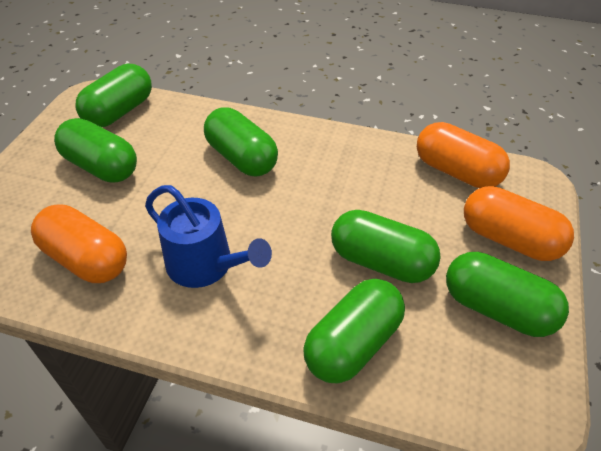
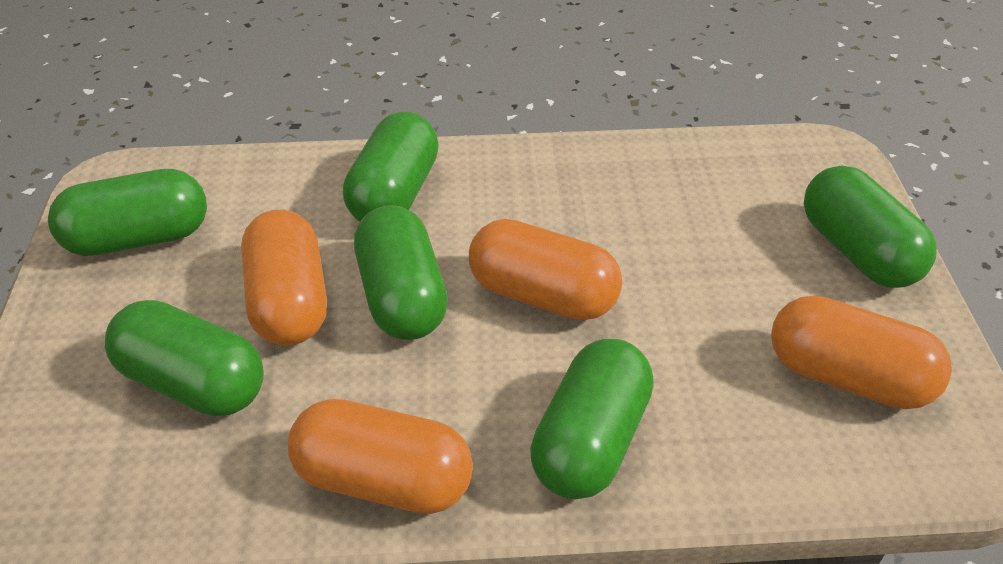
blue watering can: [145,185,272,288] = 1 -> none = 0
orange capsule: [31,204,127,283] [417,122,510,188] [464,186,574,261] = 3 -> [241,210,327,346] [288,399,473,514] [469,219,622,320] [771,295,952,409] = 4

